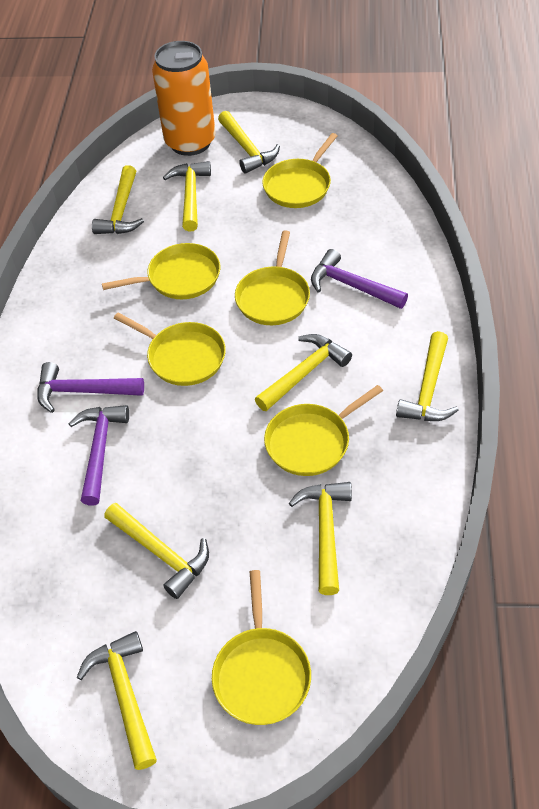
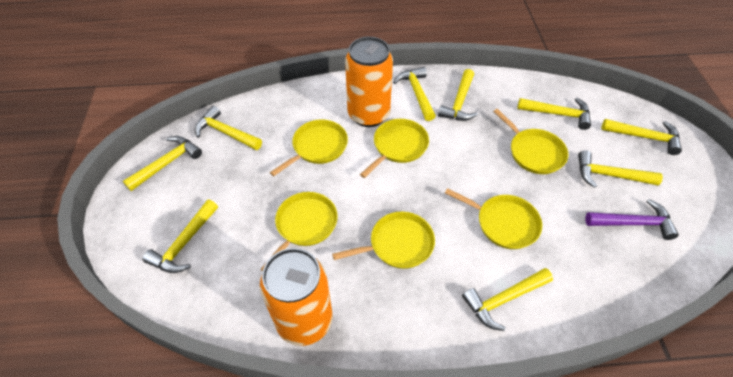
orange can: [152,41,216,156] = 1 -> [260,248,332,346] [345,37,393,127] = 2
purple hammer: [37,362,144,413] [69,405,129,505] [311,249,408,309] = 3 -> [585,199,679,240] = 1
yellow hammer: [77,631,157,770] [92,165,144,234] [104,503,209,599] [163,161,211,232] [218,111,280,174] [255,334,352,411] [289,482,352,595] [396,331,459,421] = 8 -> [123,136,202,191] [143,199,218,273] [195,106,262,150] [393,67,436,121] [438,69,478,121] [462,268,553,331] [517,98,591,130] [578,150,663,188] [601,119,682,155] = 9

